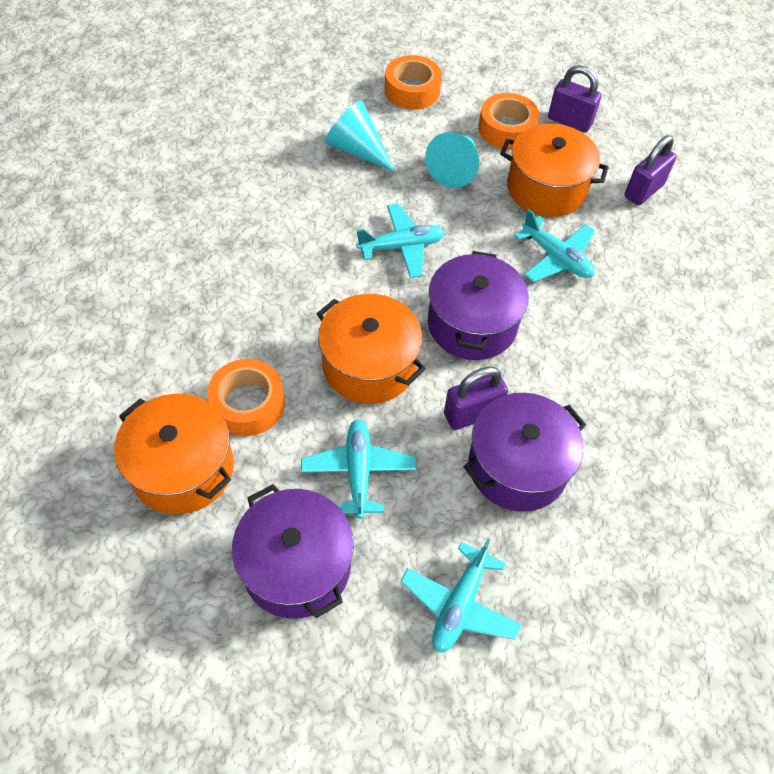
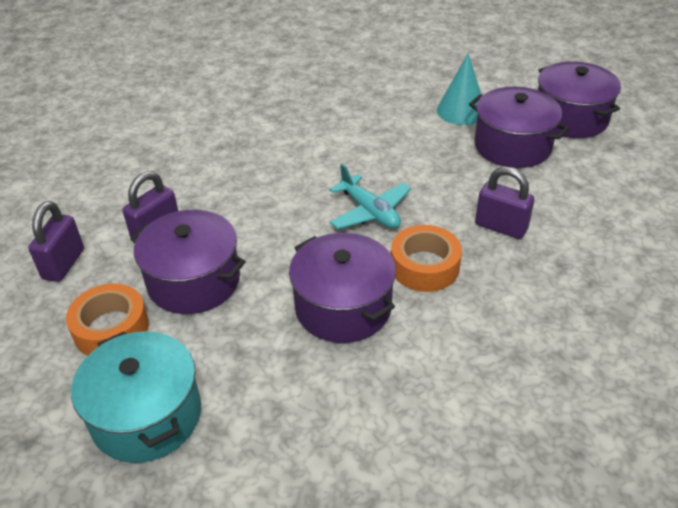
orange pot: [114,394,234,514] [317,294,426,404] [500,123,609,217] = 3 -> none = 0
orange tape: [207,359,285,436] [385,55,442,110] [478,93,539,150] = 3 -> [66,283,149,356] [391,225,462,292] = 2
purple pot: [232,484,354,619] [428,251,528,360] [464,393,586,512] = 3 -> [130,210,246,314] [289,233,396,343] [469,87,570,168] [538,61,621,138] = 4
turquoise cone: [325,101,395,172] [425,132,479,188] = 2 -> [437,53,482,125] = 1
turquoise plane: [301,419,417,519] [356,203,445,278] [400,538,521,653] [514,209,595,282] = 4 -> [329,164,411,229] = 1
turquoise pot: none = 0 -> [71,331,201,463] = 1

